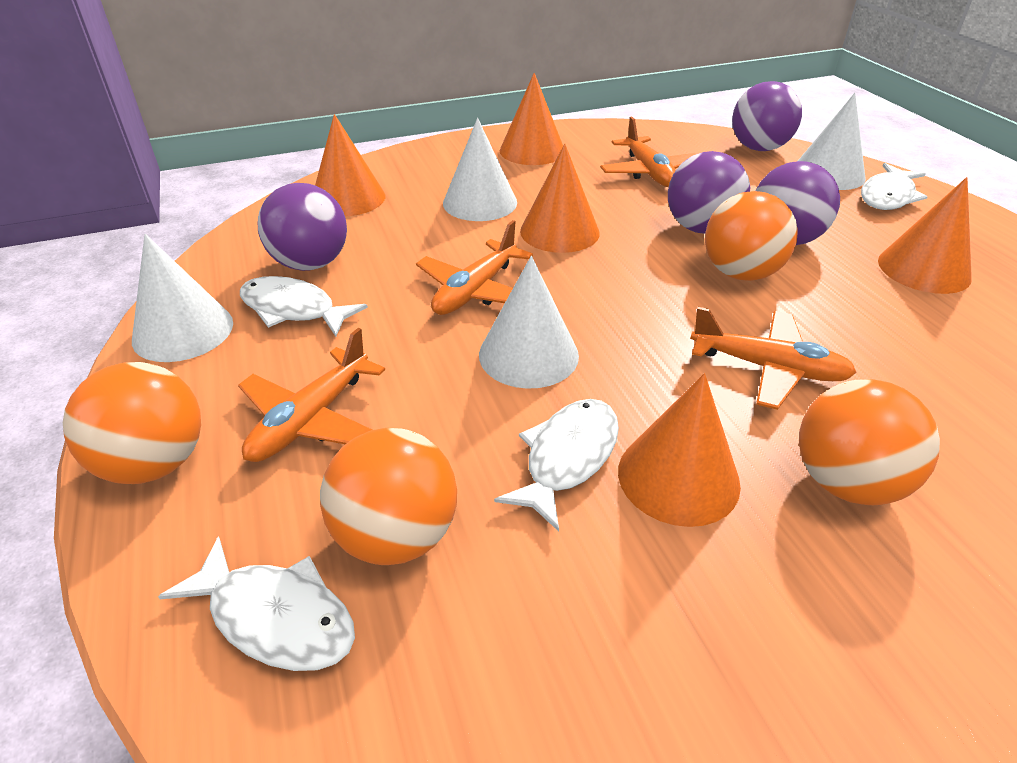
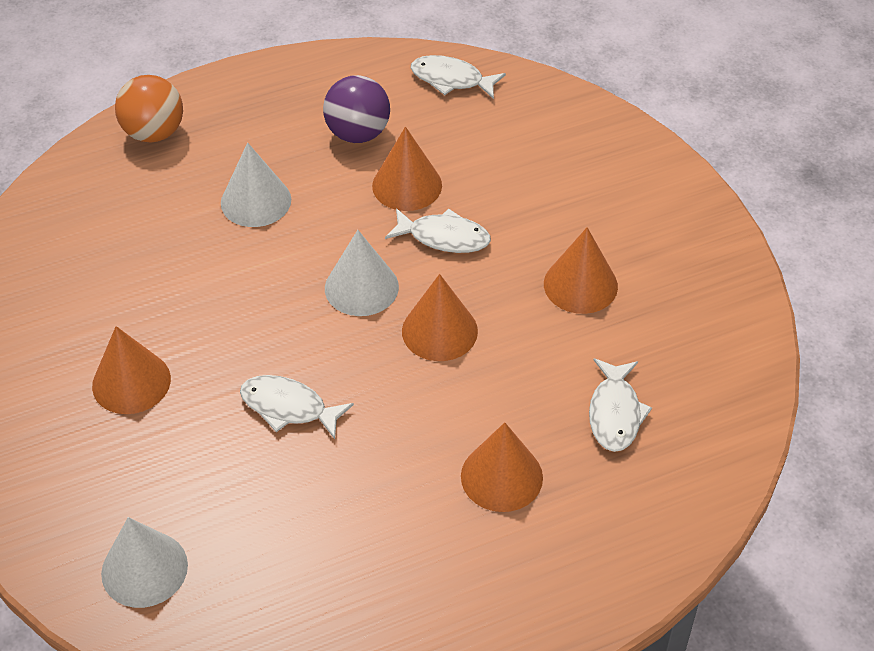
orange ball: [63,362,201,484] [320,428,457,565] [705,191,798,281] [799,379,940,505] = 4 -> [115,75,183,142] = 1
orange plane: [238,328,385,462] [416,220,533,315] [600,117,696,187] [690,307,857,410] = 4 -> none = 0
purple ball: [258,183,347,271] [668,151,750,234] [732,81,802,151] [755,161,840,245] = 4 -> [323,75,390,143] = 1
white cone: [132,234,233,362] [443,118,517,221] [479,256,579,389] [798,93,866,190] = 4 -> [101,517,188,608] [221,142,291,227] [325,230,399,316] = 3

